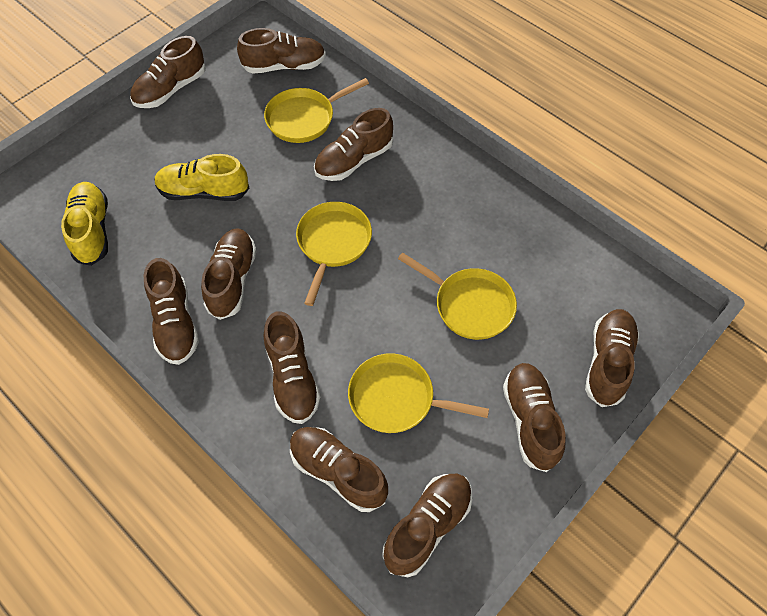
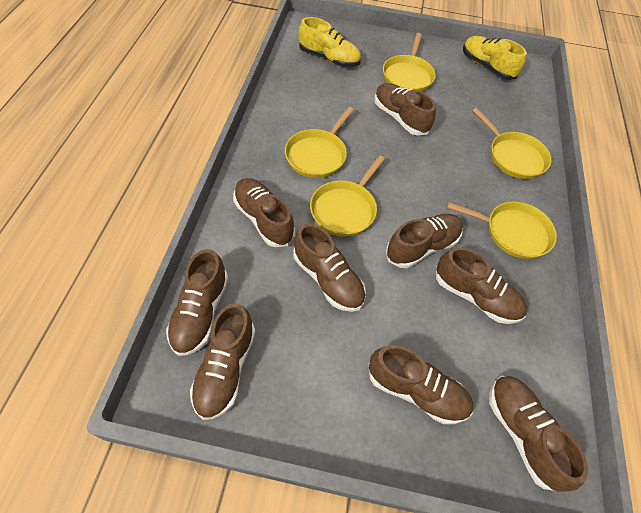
brown shoe: [130,36,206,108] [144,258,199,365] [201,228,257,320] [237,28,326,74] [264,311,321,424] [290,427,388,512] [314,108,393,181] [382,474,473,577] [503,363,566,472] [585,309,639,407] = 10 -> [166,249,229,356] [190,303,255,420] [233,178,295,247] [293,224,366,312] [369,345,473,424] [374,83,436,135] [386,214,463,268] [436,247,527,324] [489,376,588,492] = 9
yellow pan: [264,78,369,143] [296,202,372,306] [348,354,489,433] [398,252,517,340] = 4 -> [285,107,354,178] [310,155,385,237] [383,33,436,92] [447,201,557,259] [472,108,552,179] = 5

